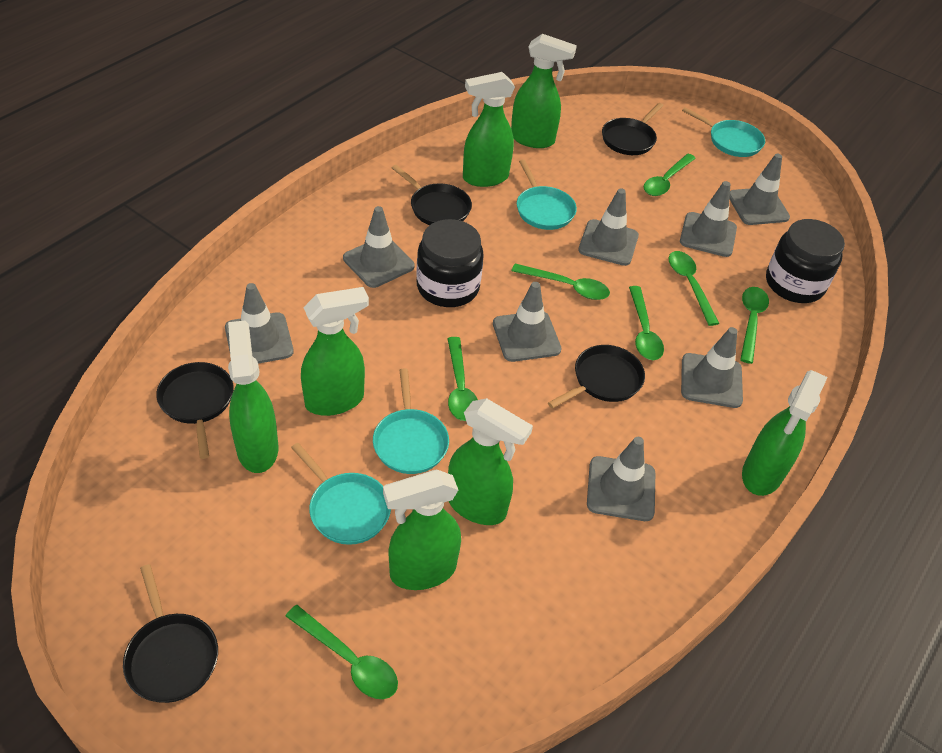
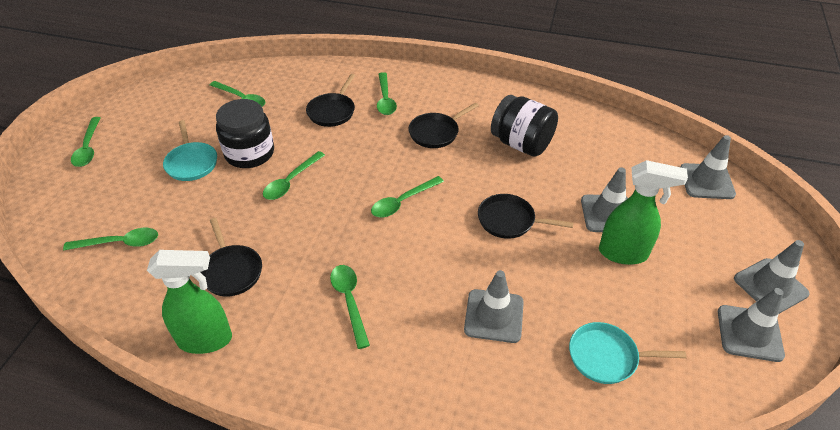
black pan: [123,564,218,703] [156,362,234,459] [392,165,472,225] [548,345,645,409] [602,103,664,155] = 5 -> [200,218,262,296] [306,74,355,127] [408,103,479,148] [478,194,573,239] = 4
green spray bottle: [228,321,278,473] [301,287,369,416] [383,470,461,590] [448,398,533,525] [463,72,515,187] [511,34,577,148] [742,370,828,496] = 7 -> [147,250,232,354] [599,160,688,265] = 2
grey traffic cone: [225,283,294,364] [343,206,415,288] [493,282,561,362] [578,188,639,266] [587,437,655,521] [680,181,737,257] [681,327,743,408] [729,154,790,225] = 8 -> [464,270,524,343] [581,167,628,232] [680,135,736,199] [718,288,785,362] [734,240,810,314] = 5
turquoise pan: [291,443,391,545] [373,368,449,474] [517,159,577,230] [682,107,765,157] = 4 -> [163,120,217,181] [569,322,686,384] = 2

